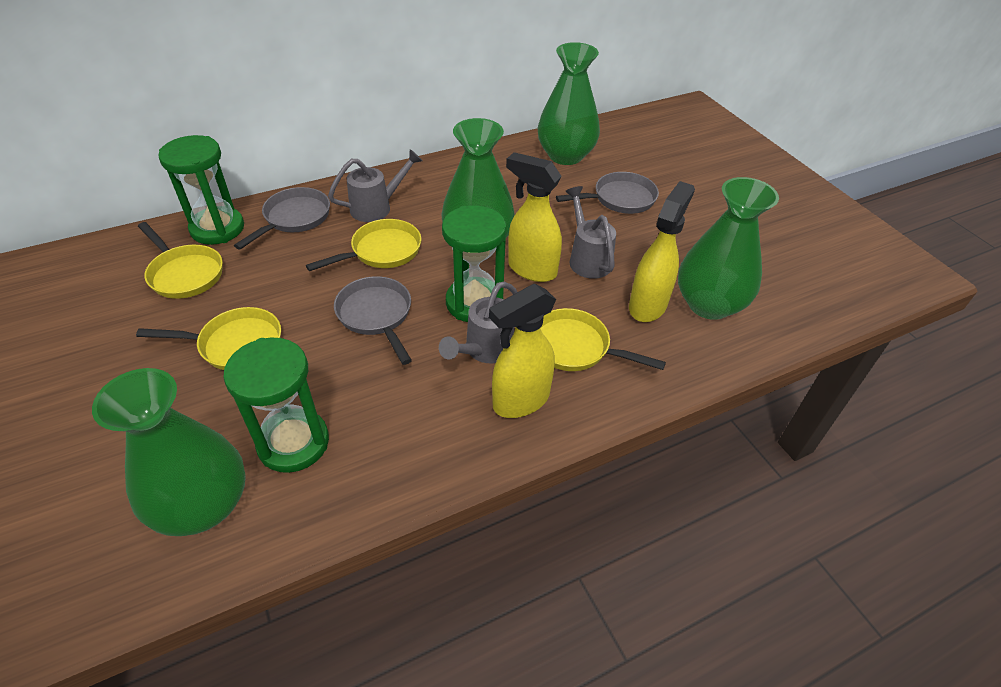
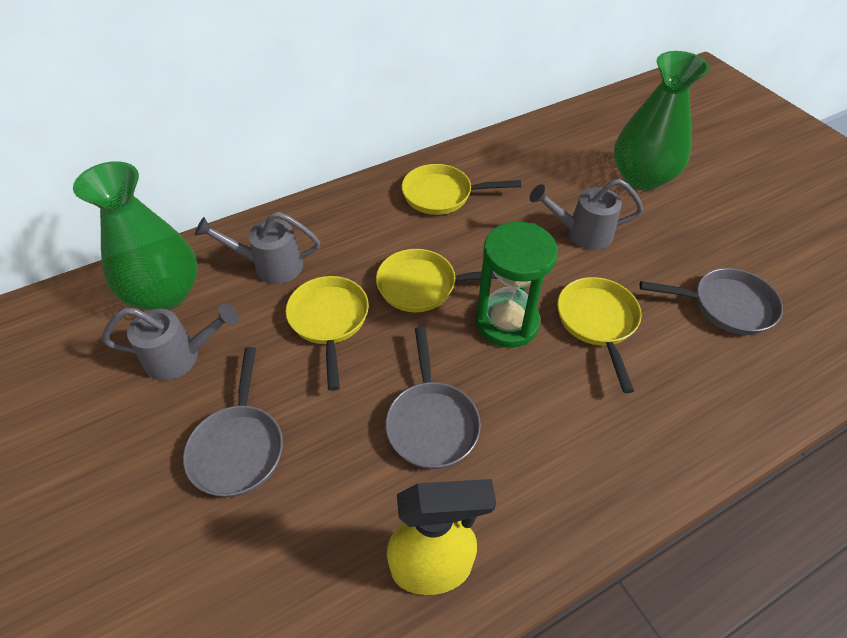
green hourglass: [158,135,244,245] [223,338,329,473] [442,205,506,322] = 3 -> [476,222,558,348] = 1
green vase: [92,368,246,536] [442,118,515,238] [538,42,600,165] [678,177,779,320] = 4 -> [73,161,198,310] [614,51,709,191] = 2
yellow spray bottle: [489,284,556,418] [506,152,562,282] [629,181,695,322] = 3 -> [387,479,496,595] = 1

